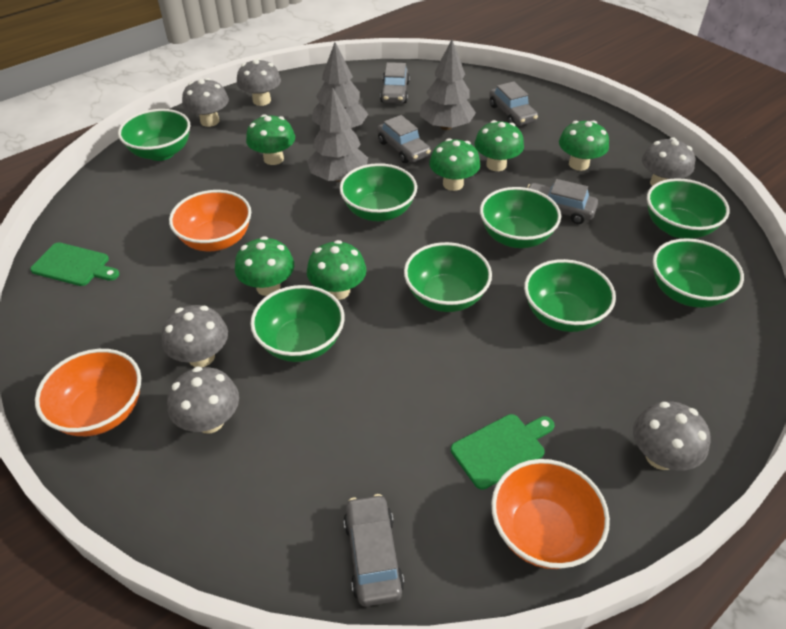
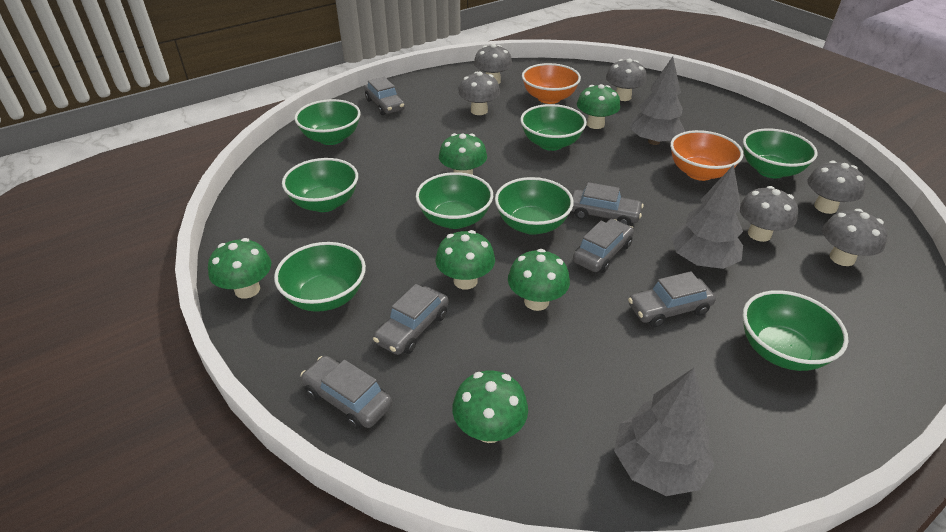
green cutting board: [30,242,119,286] [451,414,555,490] = 2 -> none = 0
grey car: [344,494,404,607] [377,115,431,163] [380,62,410,103] [489,81,538,126] [527,179,598,224] = 5 -> [301,356,392,429] [364,77,405,115] [373,284,449,355] [571,182,644,226] [573,219,634,273] [628,271,716,327] = 6
orange bowl: [35,349,141,436] [169,190,251,251] [491,459,610,569] = 3 -> [522,63,581,104] [670,130,744,181] = 2

